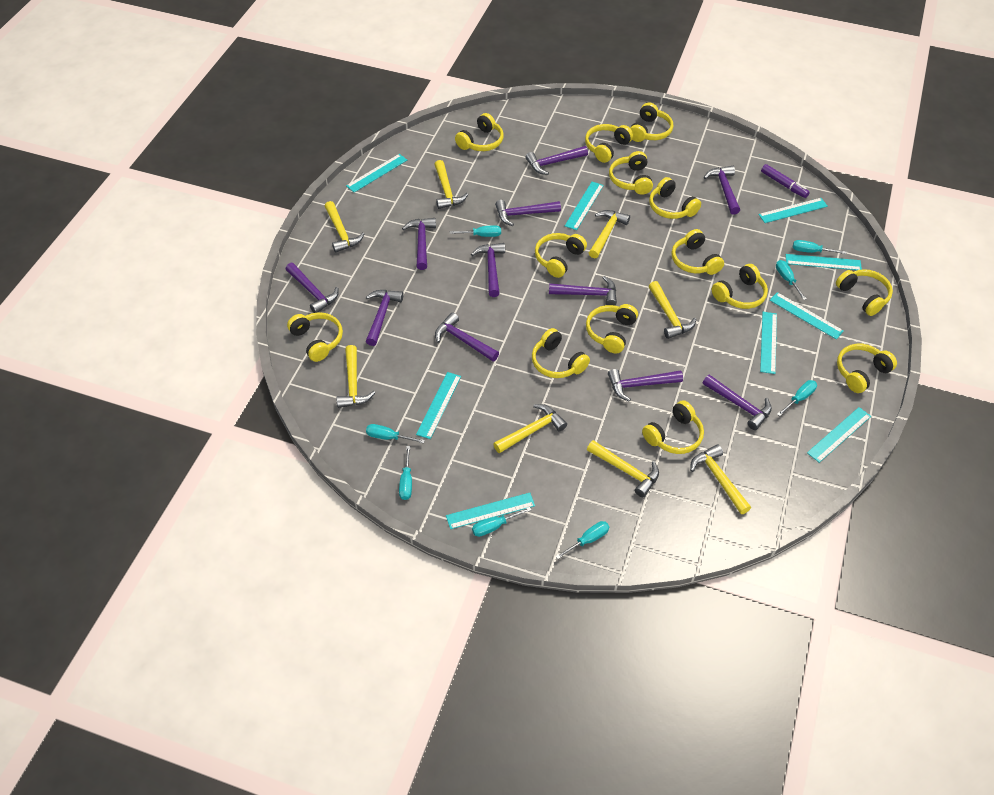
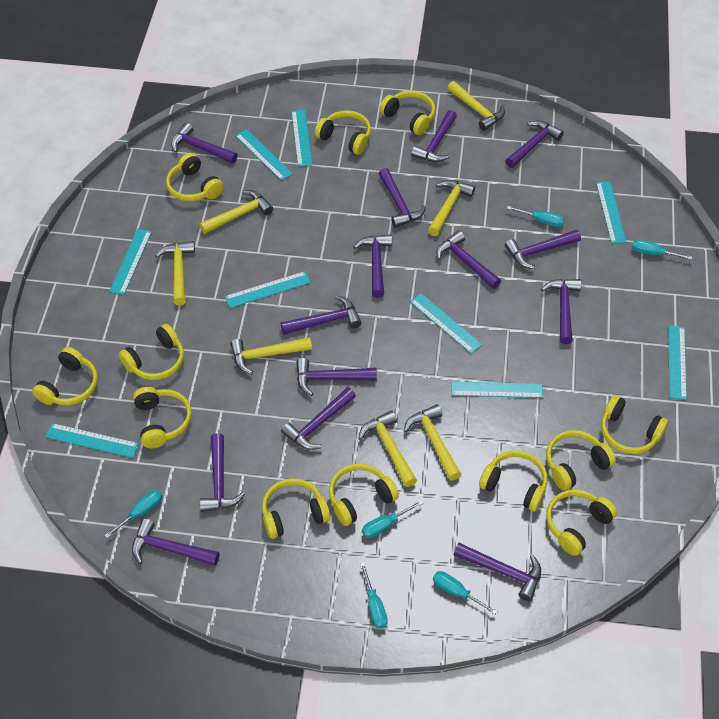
purple hammer: [286,263,339,313] [366,290,404,346] [402,218,436,270] [435,312,499,361] [471,243,505,297] [495,200,561,226] [525,146,588,175] [549,276,617,306] [608,369,683,402] [703,375,772,430] [704,166,740,215] = 11 -> [132,518,219,566] [171,123,238,164] [200,433,245,512] [281,295,362,335] [281,387,356,450] [296,358,377,396] [353,234,392,298] [379,168,426,228] [411,110,457,162] [436,231,501,289] [454,543,541,601] [505,120,564,168] [505,229,581,269] [541,279,582,344] = 14
purple marker: [761,164,810,198] = 1 -> none = 0
turquoise screwdriver: [366,424,425,443] [399,446,412,500] [450,225,501,237] [472,507,531,537] [555,521,609,559] [776,260,806,300] [777,380,817,416] [793,240,846,254] = 8 -> [105,490,162,538] [360,562,388,629] [362,500,423,538] [433,571,497,615] [507,206,564,227] [632,239,692,260] = 6
yellow hammer: [324,201,364,253] [336,345,375,408] [434,160,468,209] [493,404,567,453] [587,440,659,497] [589,210,630,258] [649,281,696,339] [690,444,751,514] = 8 -> [155,241,195,306] [199,190,273,234] [230,337,312,374] [359,411,417,487] [404,404,462,481] [428,180,475,236] [447,81,505,131] = 7
yellow headphones: [287,312,343,362] [455,113,504,151] [532,328,590,378] [535,233,587,278] [585,124,633,163] [586,304,638,353] [609,151,653,195] [630,103,673,142] [642,400,704,454] [649,177,701,219] [671,229,724,275] [712,264,768,309] [836,269,893,316] [837,344,897,393] = 14 -> [32,347,98,405] [119,324,184,380] [133,387,192,448] [166,153,224,201] [262,478,330,539] [315,110,371,155] [329,463,399,526] [379,91,435,135] [479,450,547,512] [546,430,616,491] [546,489,617,556] [601,395,668,454] = 12

